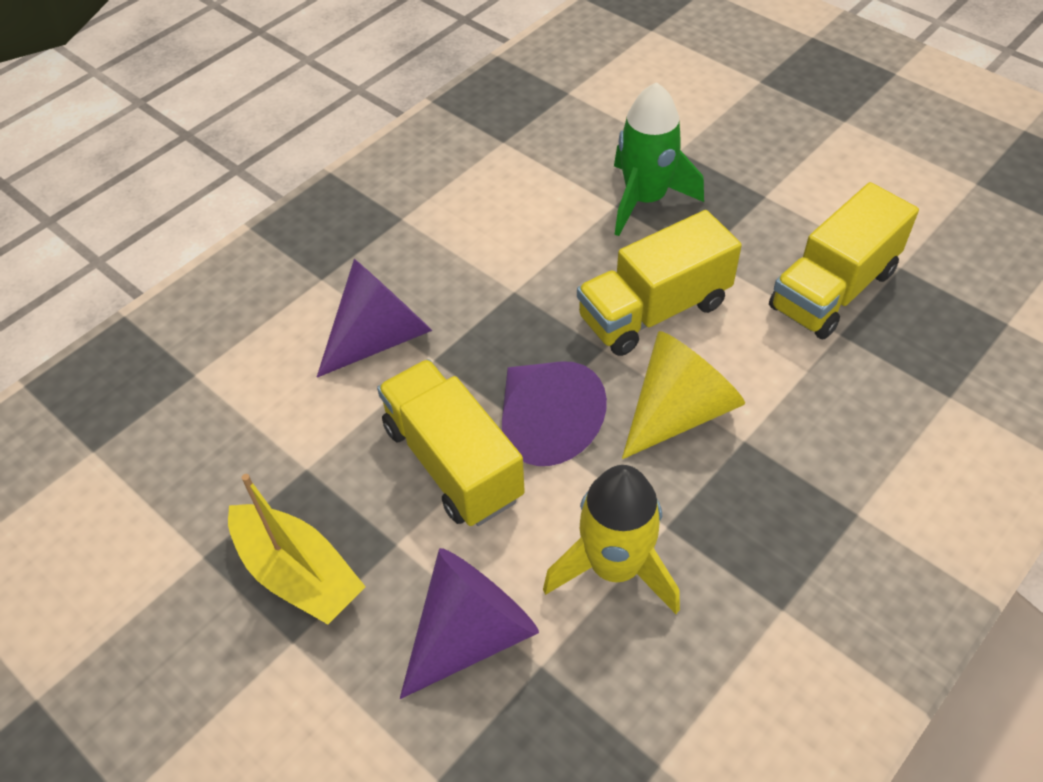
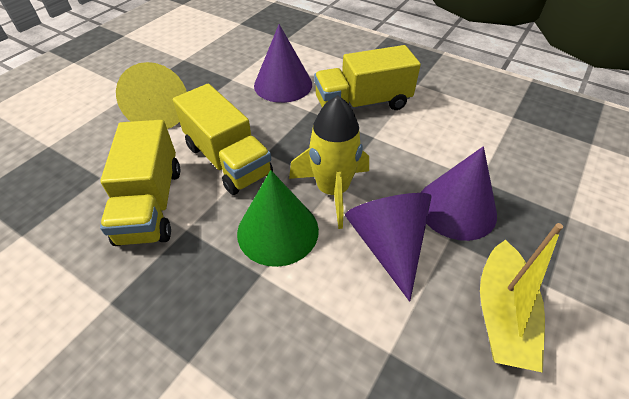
green cone: none = 0 -> [237,170,319,267] = 1
green rocket: [614,82,704,236] = 1 -> none = 0

